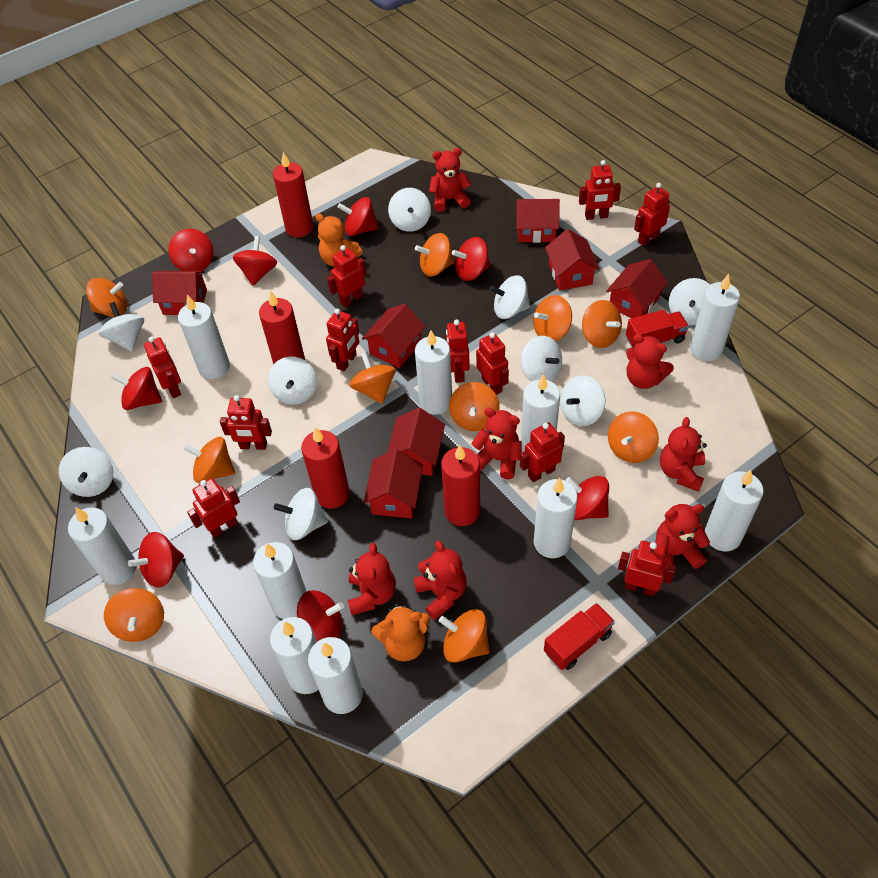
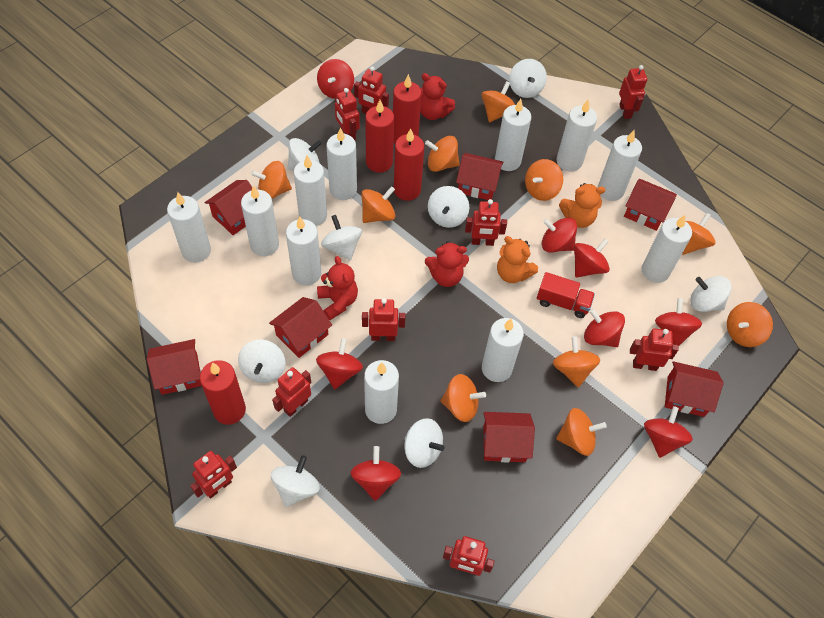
red robot: [144,337,181,398] [187,478,240,538] [220,395,272,450] [326,309,359,371] [327,245,366,307] [446,320,470,383] [476,332,509,395] [520,422,565,482] [579,160,621,220] [618,541,676,596] [634,183,670,246] = 11 -> [190,451,237,498] [272,367,311,417] [335,88,360,140] [354,66,389,114] [362,298,406,341] [443,536,494,576] [465,199,507,246] [619,65,647,119] [630,328,679,371] = 9
red teddy bear: [348,543,396,615] [413,541,467,620] [429,148,471,212] [471,408,522,479] [626,334,674,389] [655,504,710,572] [660,417,707,492] = 7 -> [317,256,358,320] [420,73,455,120] [425,241,469,287] = 3
red truck: [544,603,615,670] [626,310,689,348] = 2 -> [537,272,595,318] = 1
white candle: [68,507,136,585] [178,295,230,379] [253,542,307,619] [270,617,318,694] [308,637,363,714] [415,330,452,415] [521,374,560,451] [534,478,578,558] [690,274,740,361] [705,470,764,551] = 10 -> [167,192,211,263] [241,186,279,256] [286,216,321,286] [294,155,327,226] [326,128,357,200] [364,360,399,424] [482,318,524,382] [495,99,531,171] [556,99,597,171] [598,130,642,201] [642,215,692,283] = 11
white spinning top: [59,447,113,497] [99,302,144,352] [268,357,317,405] [274,488,328,540] [388,188,431,232] [489,275,530,319] [521,336,562,382] [560,375,606,426] [669,278,710,326] = 9 -> [238,339,286,383] [271,455,320,507] [288,138,322,170] [321,215,362,261] [404,418,445,468] [428,186,469,228] [509,59,547,98] [690,276,732,312] = 8

